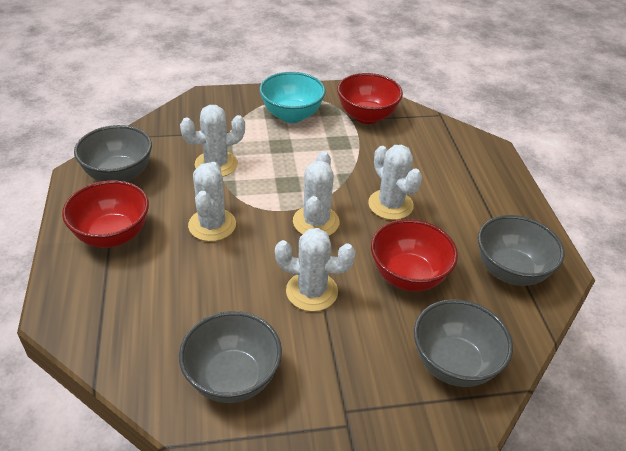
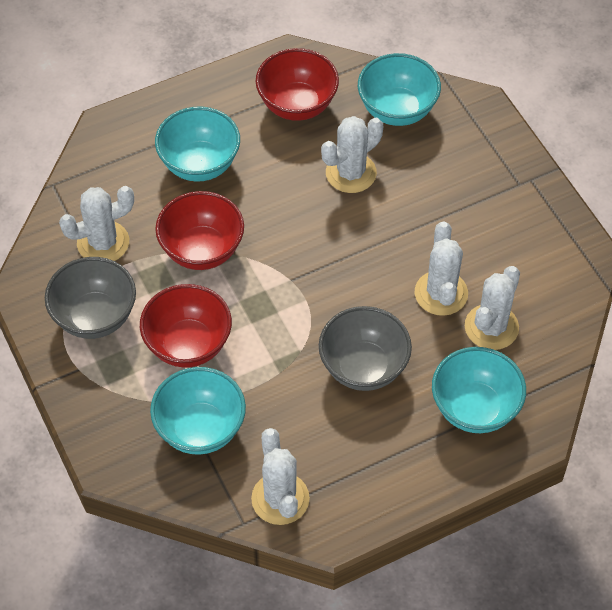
grey bowl: [74,125,152,182] [179,311,282,403] [414,299,513,387] [478,215,565,286] = 4 -> [45,257,136,339] [319,306,412,391] = 2
turquoise bowl: [259,72,326,123] = 1 -> [150,367,246,455] [155,106,240,182] [358,53,441,126] [432,347,526,433] = 4

